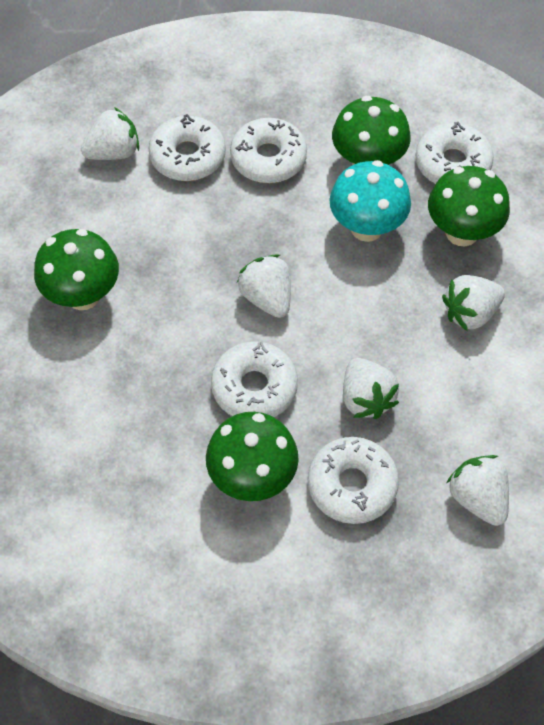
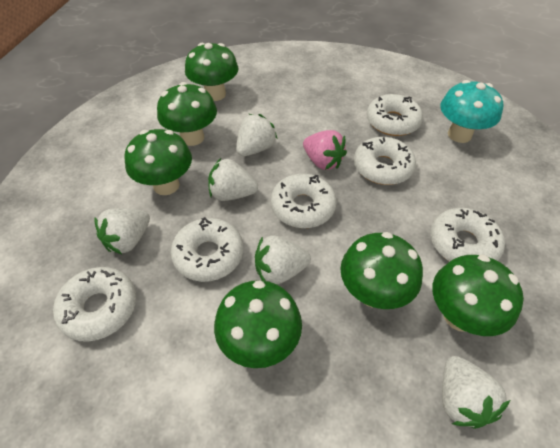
green mushroom: [34,229,119,310] [206,412,299,501] [332,96,411,165] [428,166,510,246] = 4 -> [125,129,192,195] [157,82,217,146] [185,43,238,101] [214,280,302,368] [340,232,423,309] [432,254,524,336] = 6
pink strawberry: none = 0 -> [303,130,347,170] = 1
white donut: [149,114,226,181] [211,341,298,417] [230,118,307,183] [308,437,399,524] [415,122,494,184] = 5 -> [53,267,136,342] [171,217,243,282] [271,174,337,228] [354,137,416,185] [367,94,423,136] [430,208,505,262] = 6

